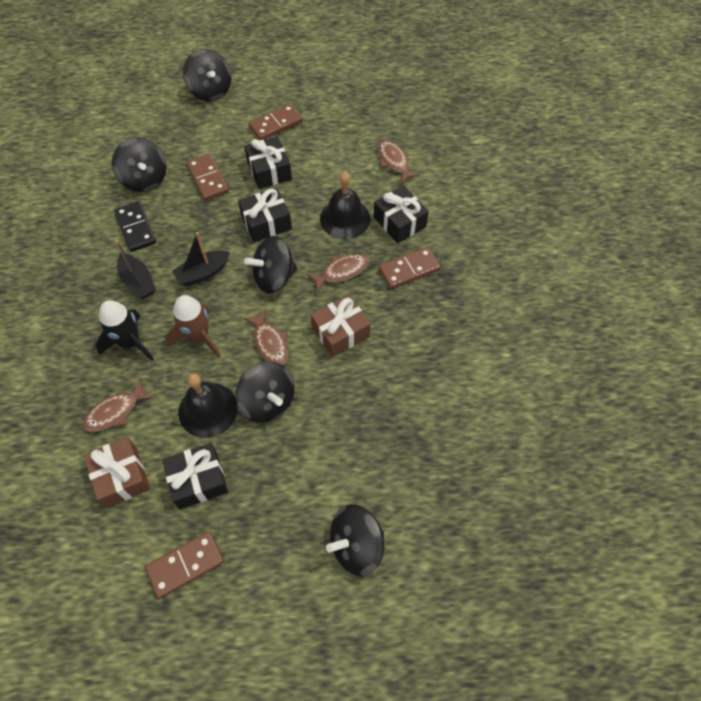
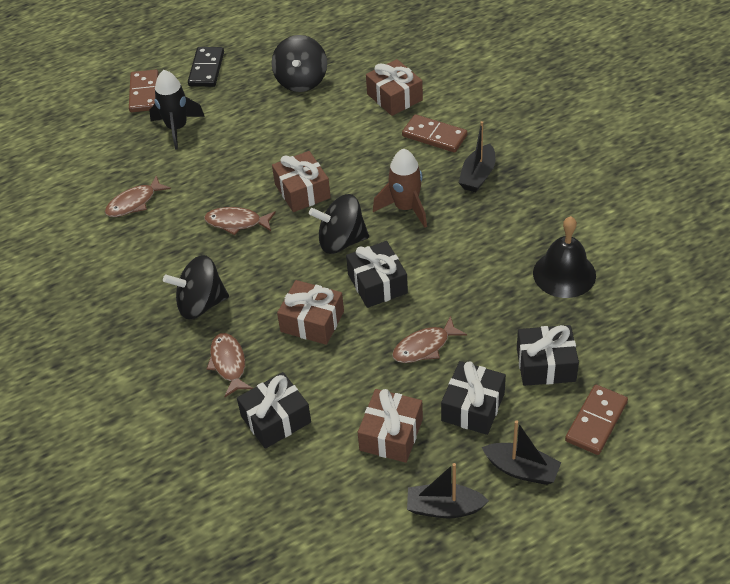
black bell: [179,374,238,438] [320,171,370,239] = 2 -> [533,216,596,298] = 1
black boat: [116,240,156,299] [172,232,230,286] = 2 -> [407,463,489,518] [459,121,495,192] [482,420,561,485] = 3
black spinning top: [112,138,166,192] [183,49,231,101] [235,362,294,423] [244,236,297,294] [326,504,384,577] = 5 -> [163,255,229,320] [272,35,327,92] [309,194,369,254] = 3
brown domino: [145,531,224,598] [187,154,229,201] [248,104,303,140] [379,247,441,289] = 4 -> [129,70,159,112] [402,114,467,153] [565,385,628,455] = 3
brown gift: [84,437,150,508] [311,295,371,357] = 2 -> [272,151,331,212] [277,280,344,345] [358,389,423,463] [366,59,423,116] = 4

